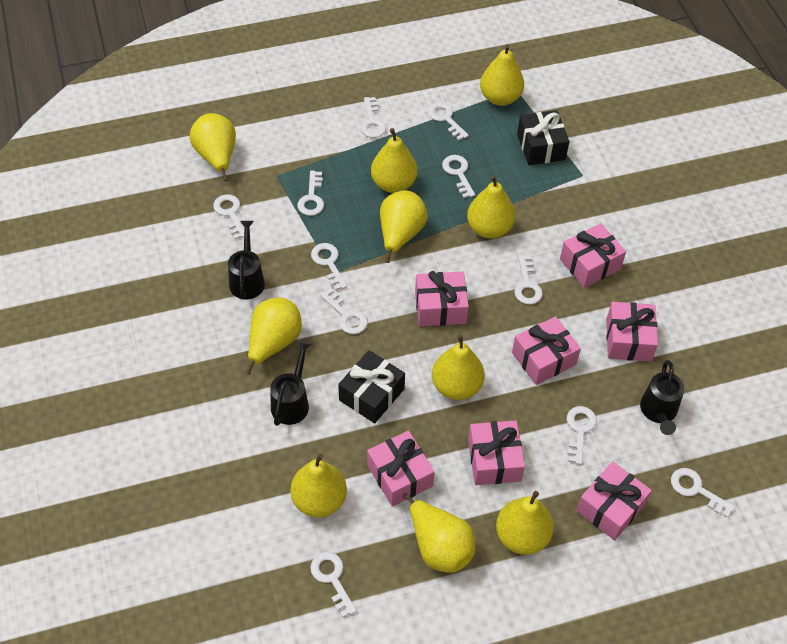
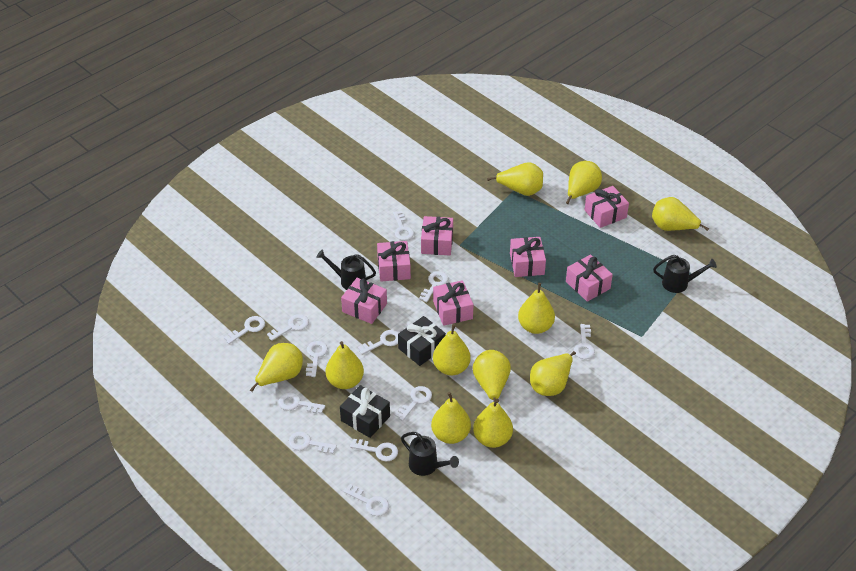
white key: [213,194,244,240] [297,171,324,216] [310,552,357,617] [311,243,347,291] [320,288,368,334] [361,97,386,138] [428,102,469,140] [442,155,475,198] [514,255,543,305] [567,406,597,465] [671,468,735,517] = 11 -> [224,316,265,344] [267,314,309,341] [278,393,325,414] [289,432,337,454] [306,341,328,377] [343,484,389,516] [350,439,398,461] [358,330,398,355] [393,211,414,241] [395,386,432,421] [419,271,448,302] [574,324,595,359] = 12
yellow pear: [190,113,236,181] [246,297,302,375] [291,454,347,517] [371,128,418,193] [380,190,427,263] [403,493,475,573] [432,335,484,400] [467,175,515,239] [480,44,524,106] [496,491,554,555] = 10 -> [250,343,303,392] [326,341,364,389] [431,392,471,444] [433,324,471,375] [472,350,511,402] [473,399,513,448] [487,162,543,196] [518,283,555,334] [530,351,576,396] [566,161,602,204] [652,197,709,231] = 11

